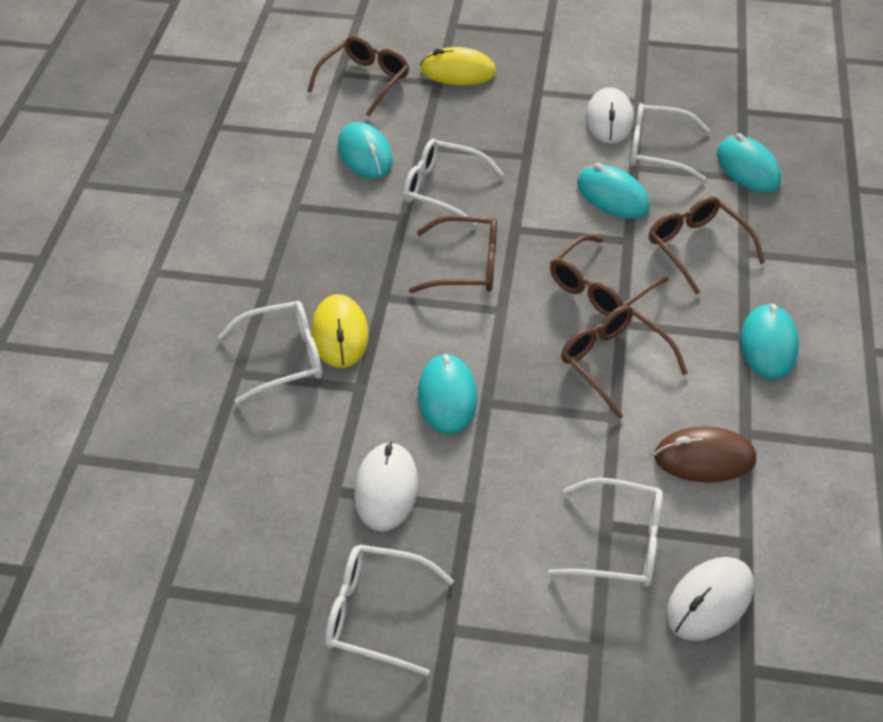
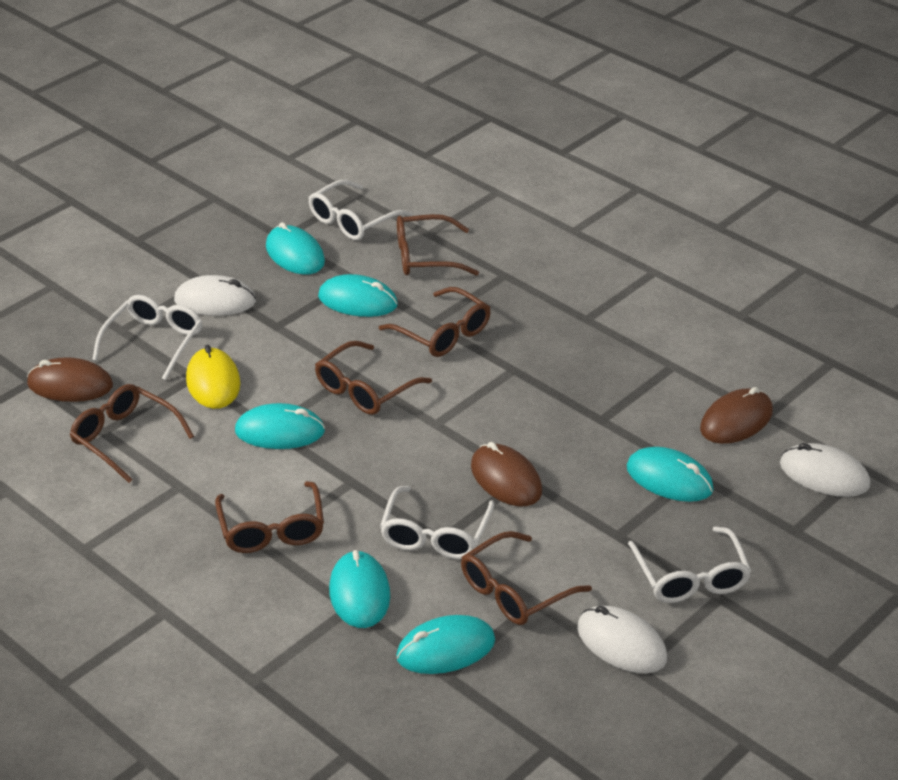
brown glasses: [307,36,409,116] [409,215,497,293] [550,234,669,316] [561,305,688,419] [649,196,765,295] = 5 -> [70,384,194,483] [215,481,324,553] [315,341,432,415] [379,287,491,357] [397,214,479,276] [461,531,592,625] = 6
brown mouse: [654,426,756,483] = 1 -> [27,357,113,402] [471,442,542,506] [700,387,773,444] = 3
turquoise mouse: [338,122,393,179] [418,353,477,434] [577,163,650,219] [717,133,781,193] [740,304,799,379] = 5 -> [235,403,325,449] [266,222,325,275] [318,274,398,317] [329,550,390,628] [396,615,495,674] [627,447,714,502] = 6
white glasses: [218,301,322,404] [325,545,454,676] [403,139,504,226] [548,478,663,587] [630,103,710,182] = 5 -> [92,295,202,380] [308,180,412,240] [380,486,495,559] [628,526,752,603] = 4
yellow mouse: [311,294,368,368] [420,47,497,85] = 2 -> [186,345,241,409] = 1

